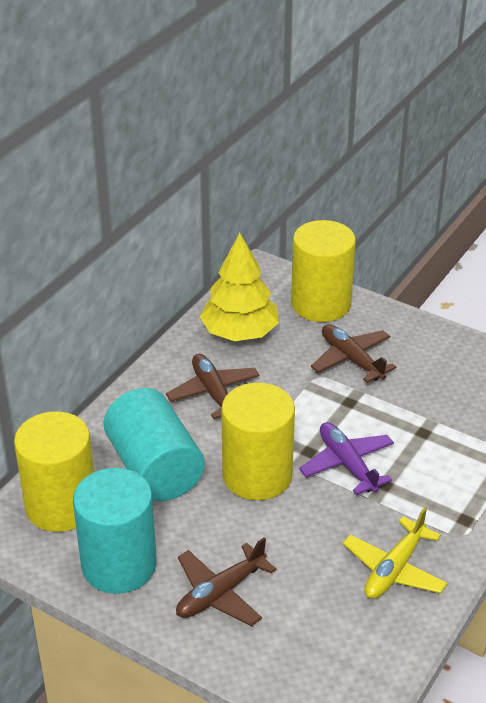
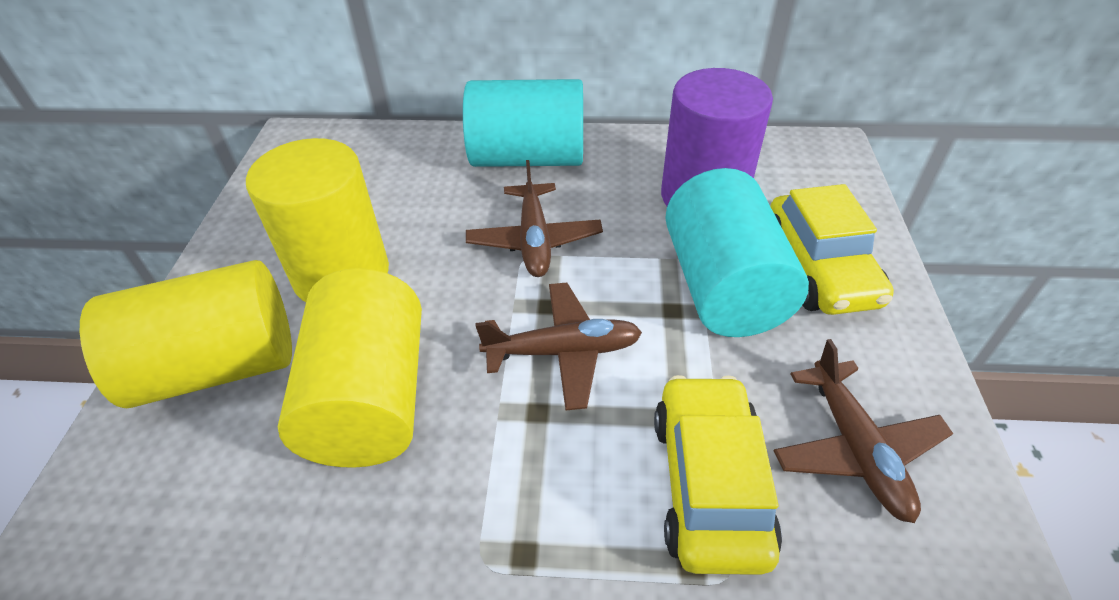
purple cylinder: none = 0 -> [661,68,773,206] = 1
purple plane: [299,422,394,495] = 1 -> none = 0
yellow car: none = 0 -> [654,375,782,575] [770,184,894,315] = 2
yellow plane: [343,507,448,599] = 1 -> none = 0
yellow tree: [200,233,279,341] = 1 -> none = 0

